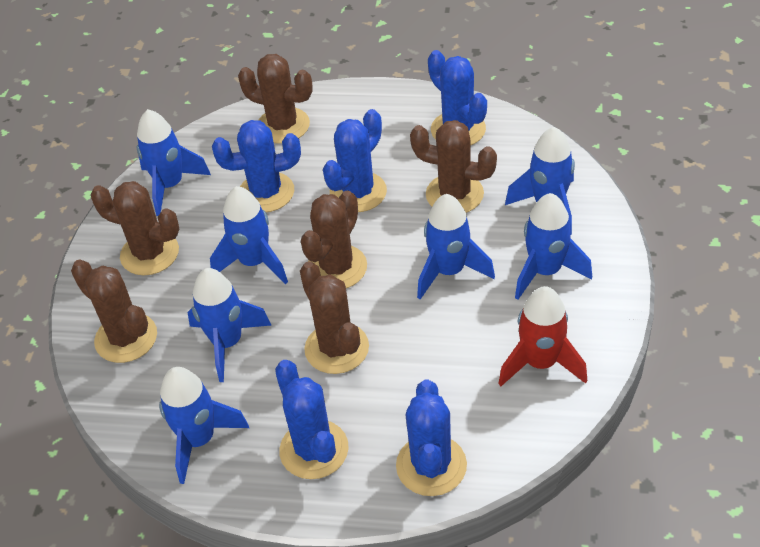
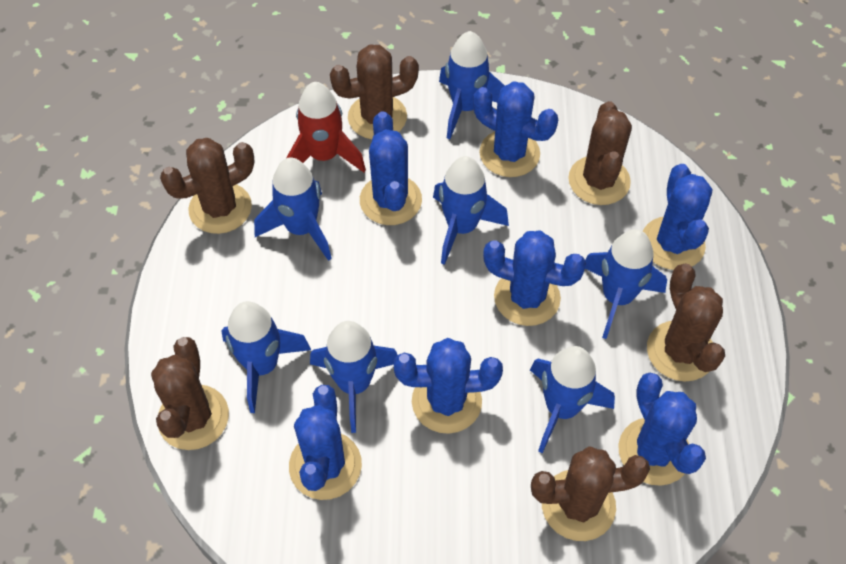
blue cactus: [212,120,301,212] [275,360,349,479] [323,109,387,212] [396,379,467,496] [428,50,487,145] = 5 -> [289,385,362,500] [360,111,422,225] [394,338,503,434] [473,81,558,177] [483,230,586,326] [619,373,706,486] [643,164,712,270] = 7

